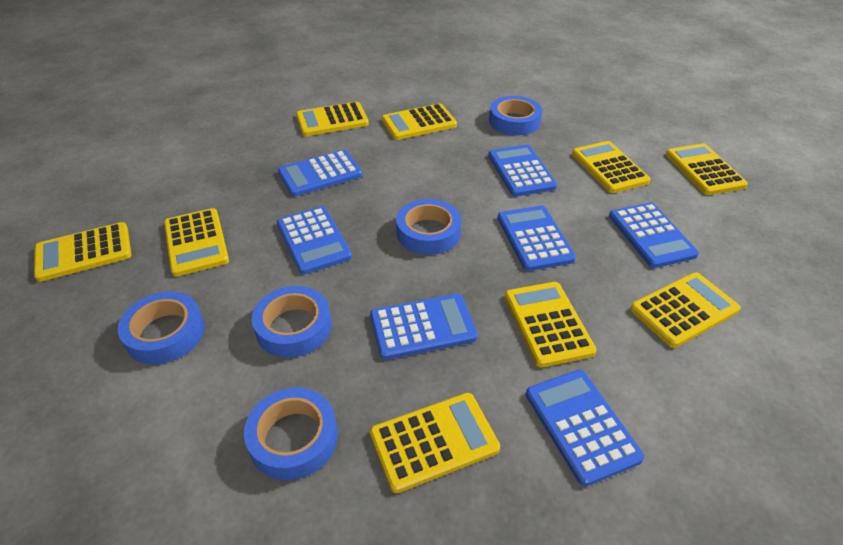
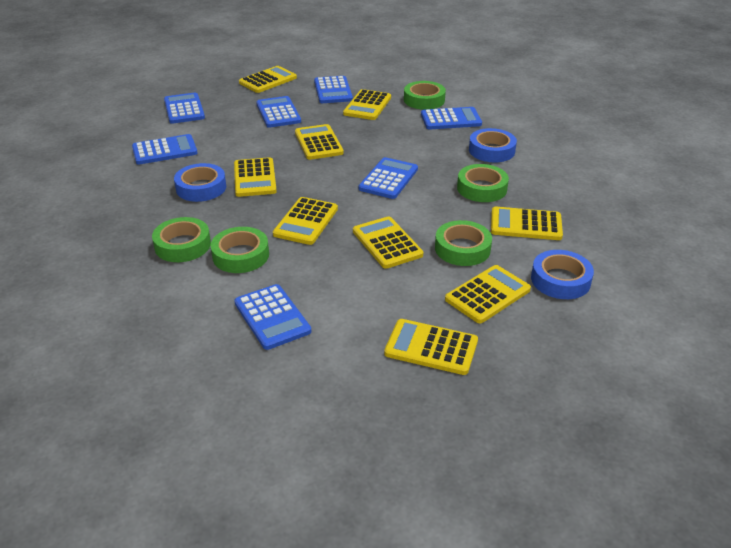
blue tape: [118,291,204,364] [244,388,338,480] [252,286,332,358] [396,199,461,255] [489,96,542,136] = 5 -> [174,163,226,202] [469,128,517,162] [531,250,594,299] = 3
green tape: none = 0 -> [152,217,211,262] [211,227,269,273] [404,81,446,110] [435,220,492,266] [457,164,509,202] = 5

